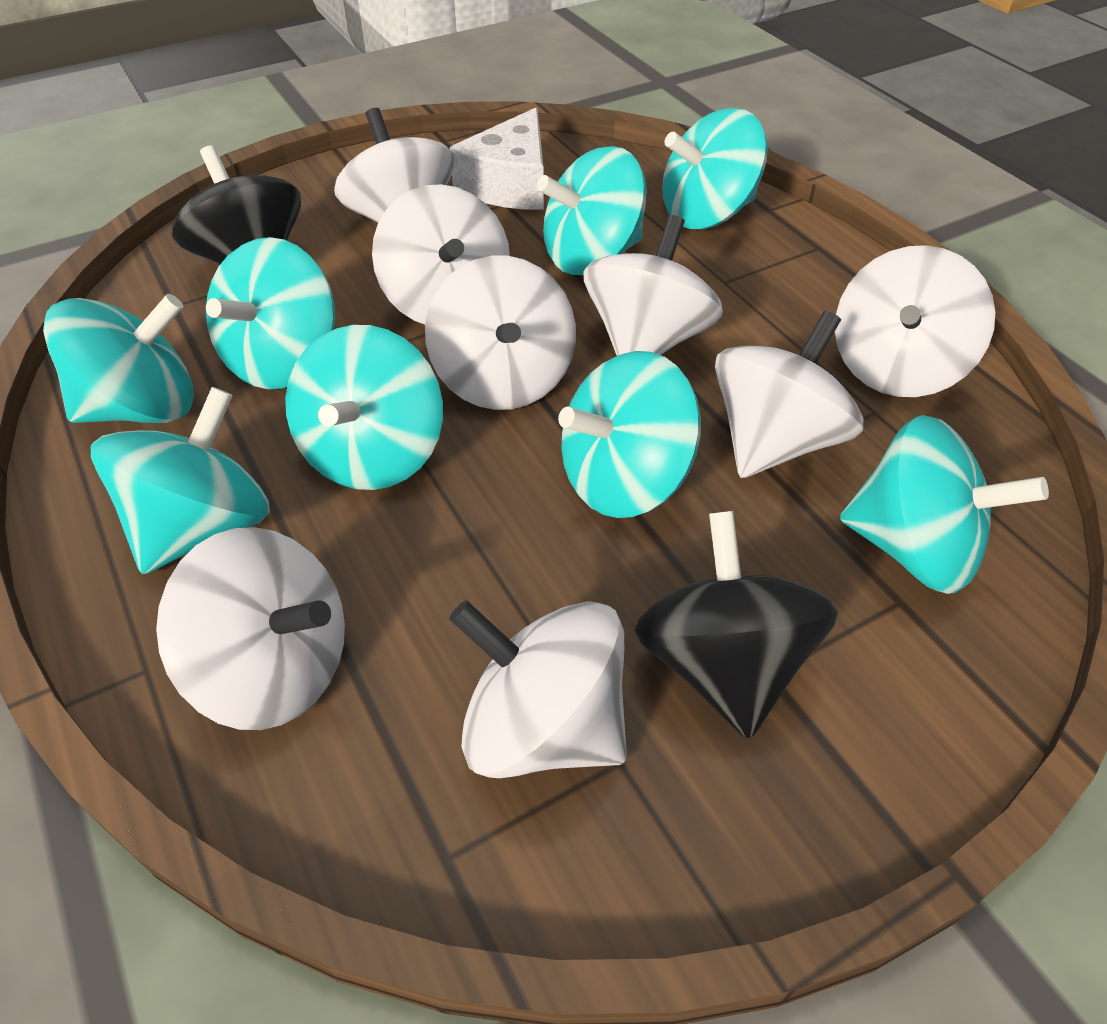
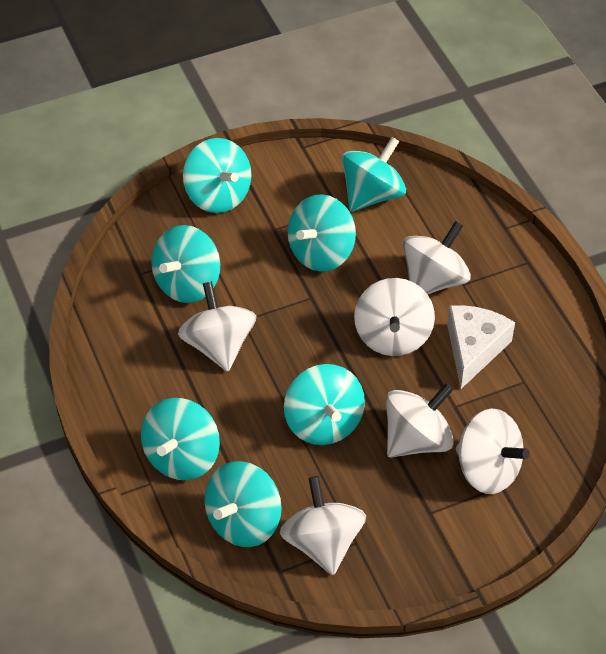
black spinning top: [172,145,301,264] [634,511,838,739] = 2 -> none = 0
turquoise spinning top: [43,294,194,423] [91,387,270,574] [206,237,335,389] [285,325,443,490] [537,146,647,275] [558,351,701,518] [662,108,768,229] [840,415,1049,594] = 8 -> [141,398,220,480] [152,225,220,303] [183,138,251,213] [204,461,282,547] [284,364,365,445] [288,194,356,272] [341,137,406,212] = 7
white spinning top: [156,527,345,730] [334,108,455,223] [372,184,510,324] [425,256,576,410] [449,600,627,778] [583,215,723,356] [715,311,863,478] [835,245,995,397] = 8 -> [178,281,256,372] [280,476,366,575] [354,278,435,356] [386,383,454,457] [403,221,471,294] [456,408,530,494] = 6

